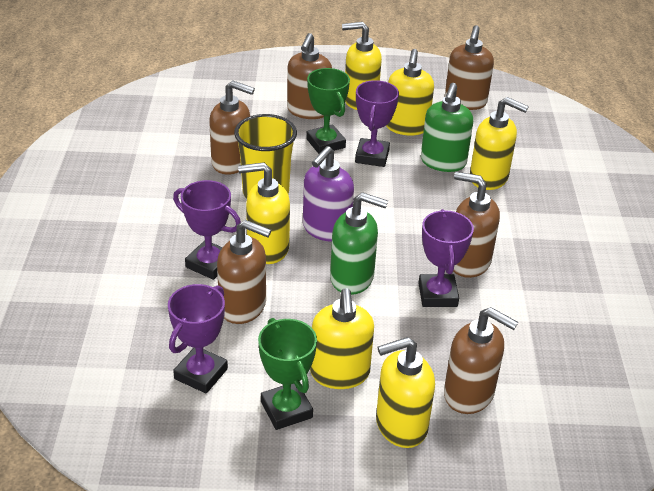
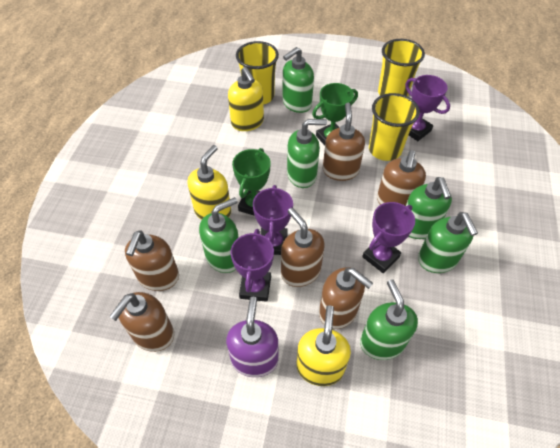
green soap dispenser: [330,192,388,295] [421,83,473,172] = 2 -> [199,197,239,273] [283,47,314,113] [287,119,327,188] [360,279,418,360] [406,177,452,239] [418,212,478,273] = 6
yellow cup: [234,114,297,198] = 1 -> [236,41,279,105] [369,93,420,161] [378,39,425,96] = 3
yellow soap dispenser: [238,162,290,264] [310,288,374,389] [342,22,382,110] [376,337,435,448] [386,49,434,136] [470,97,529,190] = 6 -> [188,145,231,220] [228,67,264,131] [297,305,351,386] = 3

